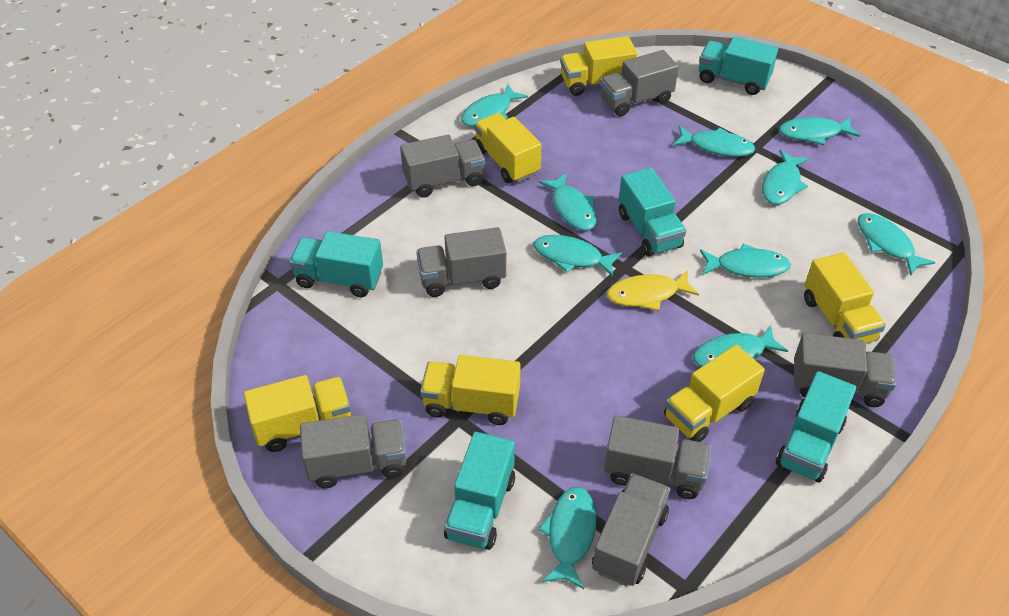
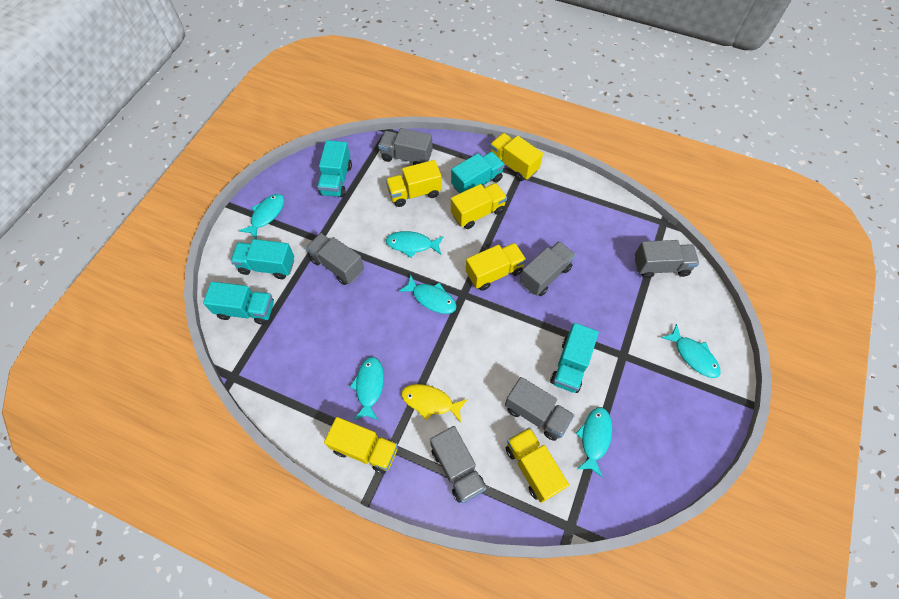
grey truck: [300,414,406,488] [400,135,485,198] [416,227,506,297] [592,473,670,586] [600,50,679,116] [604,415,711,499] [794,333,896,407] = 7 -> [306,233,364,285] [378,128,433,165] [430,426,486,503] [505,377,575,441] [520,241,576,296] [635,240,699,278] = 6
turquoise fish: [461,84,528,126] [534,235,622,277] [538,487,597,589] [539,173,597,231] [673,126,755,157] [693,325,788,367] [700,244,791,278] [762,150,809,205] [779,117,860,145] [858,213,936,276] = 10 -> [239,194,284,239] [350,357,384,420] [386,231,444,258] [398,274,457,314] [575,407,612,477] [661,324,721,378] = 6

